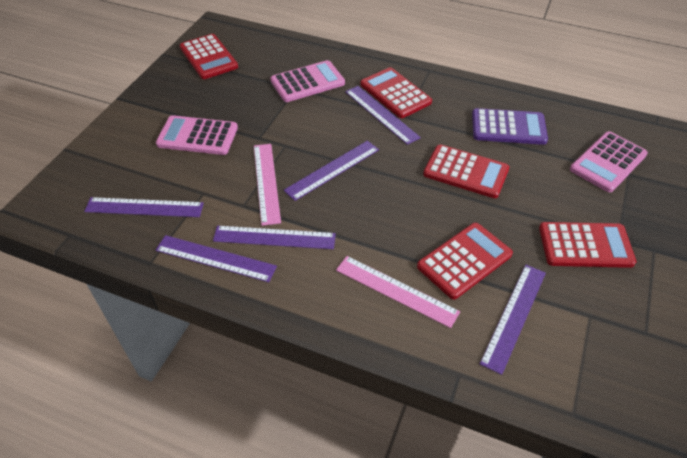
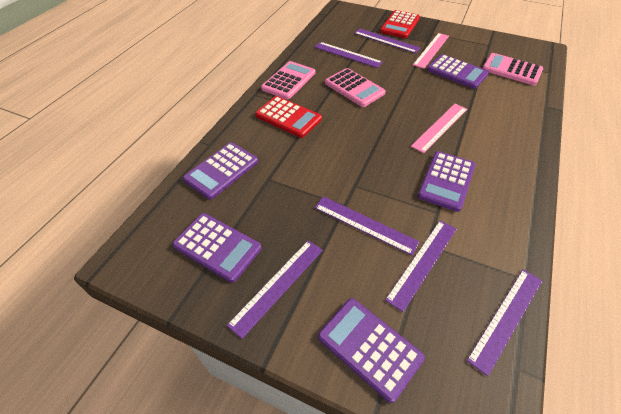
purple calculator: [472,108,548,145] = 1 -> [172,213,262,283] [183,142,258,200] [318,298,425,403] [417,151,475,212] [427,54,489,89] = 5
red calculator: [180,34,238,79] [360,67,432,118] [417,223,513,299] [423,144,509,198] [539,222,636,268] = 5 -> [255,96,322,138] [380,10,420,38] = 2

